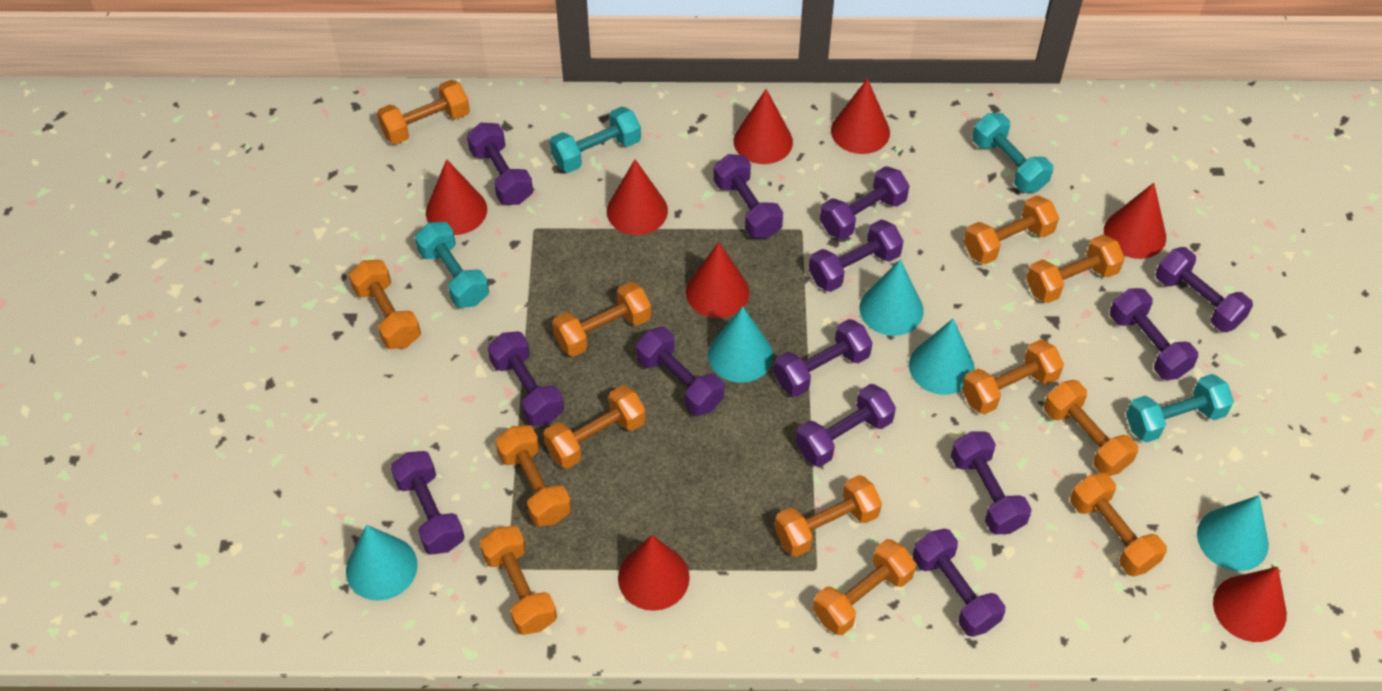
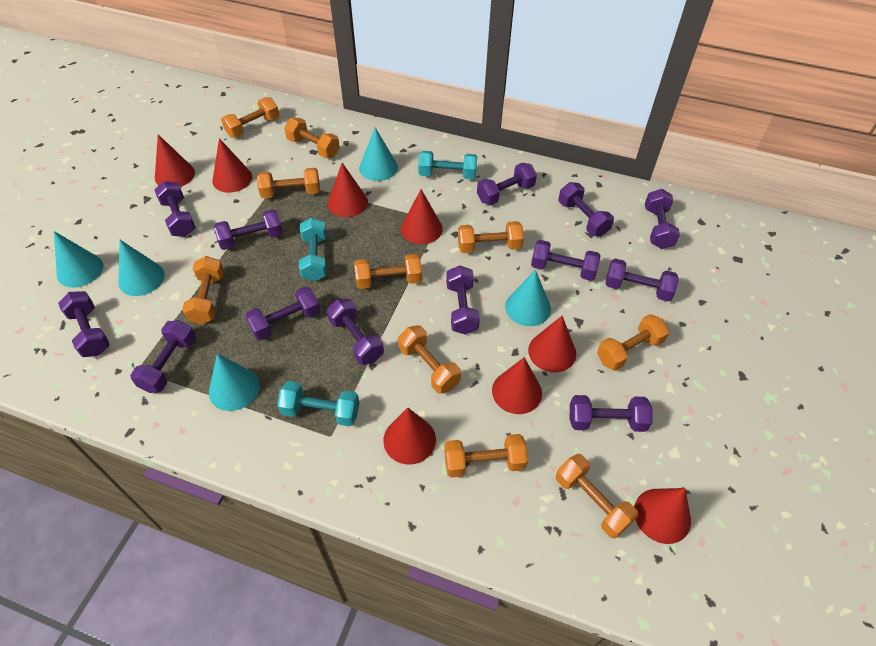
orange dumbbell: [349,260,421,349] [377,80,470,144] [480,526,557,635] [495,425,571,527] [543,385,646,469] [552,282,651,357] [774,475,882,557] [813,539,916,635] [962,339,1064,415] [964,195,1059,264] [1026,234,1125,303] [1044,380,1138,476] [1070,472,1167,576] = 13 -> [182,256,224,325] [221,97,279,138] [257,168,320,198] [284,118,340,158] [354,254,422,289] [398,325,461,394] [444,434,528,478] [458,221,524,253] [556,454,638,539] [597,314,669,371] = 10
turquoise dumbbell: [415,222,489,308] [550,107,641,173] [972,113,1053,193] [1126,374,1234,443] = 4 -> [277,381,359,427] [299,218,327,281] [418,151,477,180] = 3

